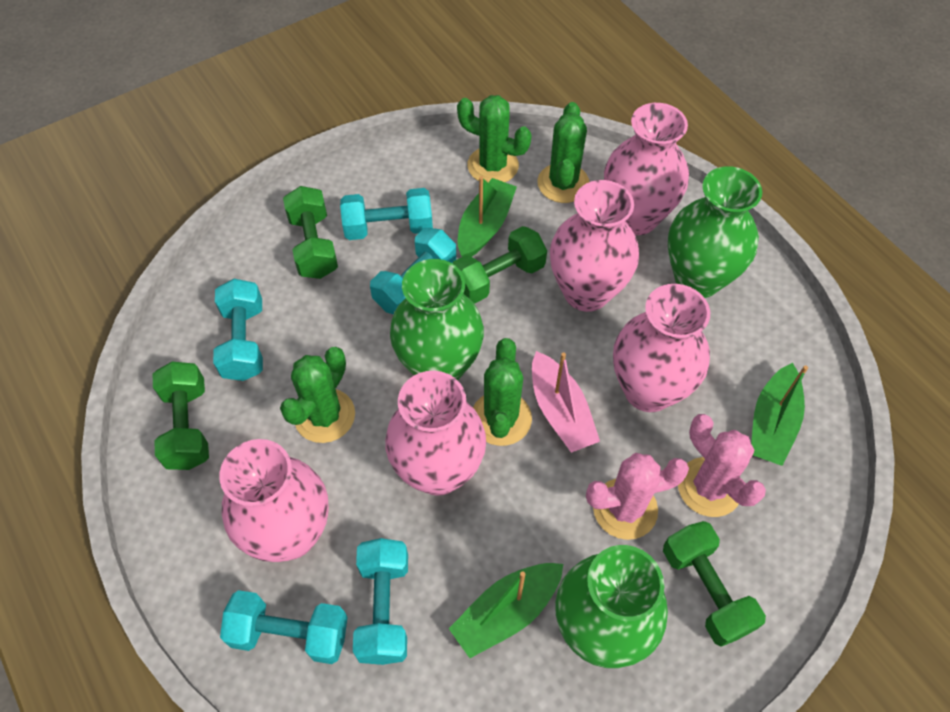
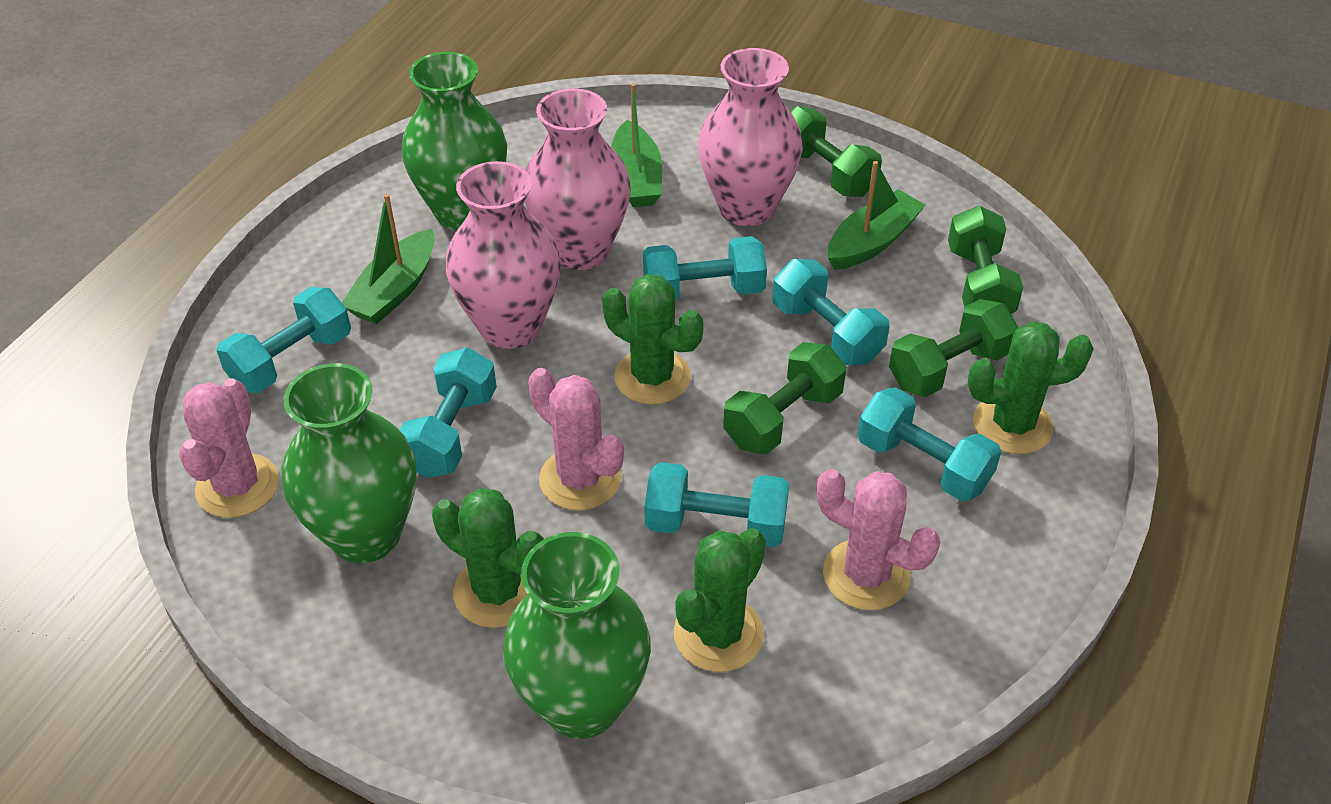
pink boat: [532,351,600,453] = 1 -> none = 0
pink cactus: [586,453,689,540] [678,414,766,517] = 2 -> [179,378,279,518] [528,368,624,510] [817,469,940,610] = 3
pink vase: [219,439,328,562] [385,371,486,496] [550,180,639,312] [604,103,689,235] [613,284,710,412] = 5 -> [446,161,561,349] [525,88,631,270] [698,48,803,226] = 3
turquoise dumbbell: [213,279,263,381] [220,590,348,664] [340,188,433,240] [353,538,408,665] [370,228,456,314] = 5 -> [216,287,351,393] [400,347,497,478] [643,236,767,301] [644,462,789,547] [773,259,890,365] [858,387,1001,501] = 6

